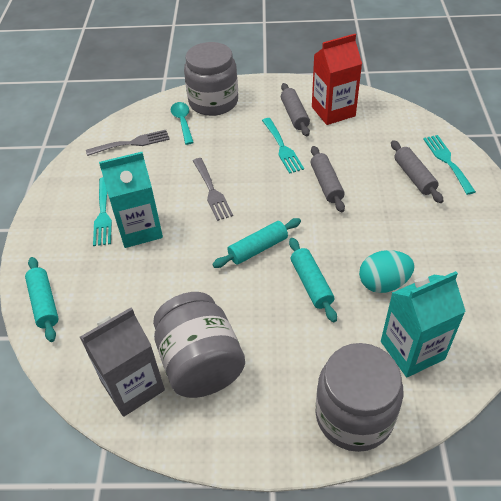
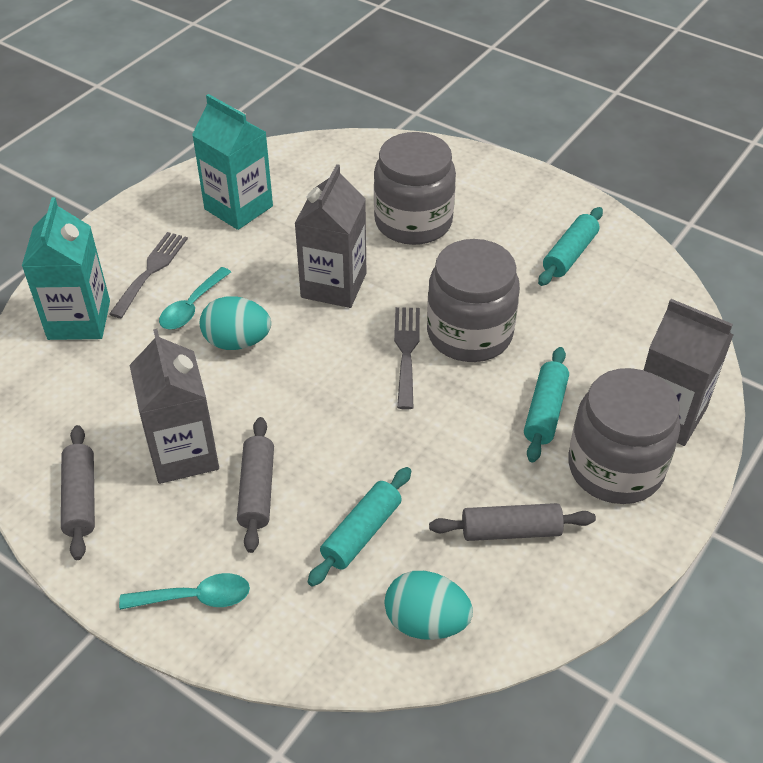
grey carton: [80,307,165,417] = 1 -> [130,329,219,484] [294,164,366,308] [644,299,733,446] = 3
red carton: [312,34,362,125] = 1 -> none = 0
turquoise egg: [359,250,415,293] = 1 -> [200,296,271,350] [385,571,473,640] = 2
turquoise fork: [93,177,112,246] [262,118,304,174] [423,135,476,195] = 3 -> none = 0
turquoise spoon: [171,102,194,145] = 1 -> [119,573,250,610] [159,267,231,329] = 2

